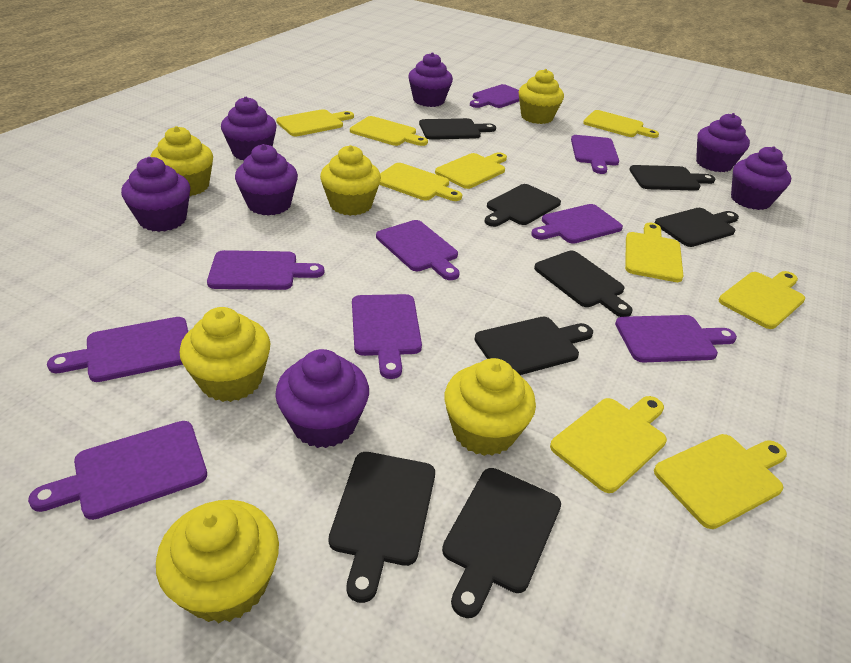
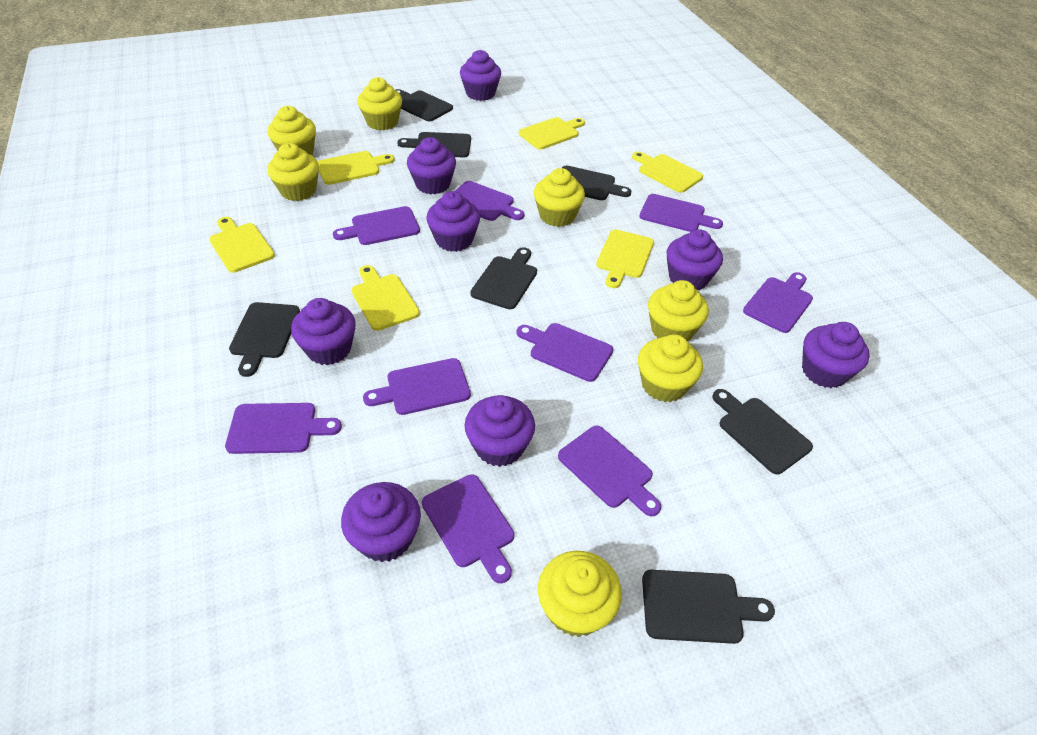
black cutting board: [328,452,435,603] [419,118,496,140] [442,468,561,618] [474,317,593,375] [485,184,561,227] [534,251,633,317] [629,165,715,191] [655,208,739,247] = 8 -> [229,302,300,377] [396,89,453,121] [397,132,471,158] [470,247,537,309] [562,165,631,200] [642,570,775,644] [712,389,813,474] = 7
purple cupcake: [121,157,190,232] [221,97,277,160] [235,144,298,216] [275,349,369,448] [408,52,453,107] [696,113,750,172] [731,146,791,210] = 7 -> [291,298,356,365] [341,482,421,562] [407,137,456,194] [426,191,480,252] [460,50,501,101] [465,395,535,467] [667,229,723,290] [802,322,870,388] = 8
yellow cupcake: [151,126,213,196] [156,500,279,623] [180,307,271,402] [320,145,381,216] [444,358,536,456] [519,69,564,124] = 6 -> [267,143,319,201] [268,106,316,155] [357,77,402,130] [534,168,585,227] [538,551,622,637] [638,334,703,402] [648,280,709,341] = 7
yellow cutting board: [276,109,354,136] [350,116,428,146] [379,163,462,201] [435,152,507,189] [550,396,667,493] [583,110,659,138] [625,223,683,282] [654,434,787,529] [719,271,805,329] = 9 -> [209,217,275,273] [317,151,395,185] [351,265,420,331] [519,117,585,149] [596,229,654,288] [632,152,703,193] = 6

